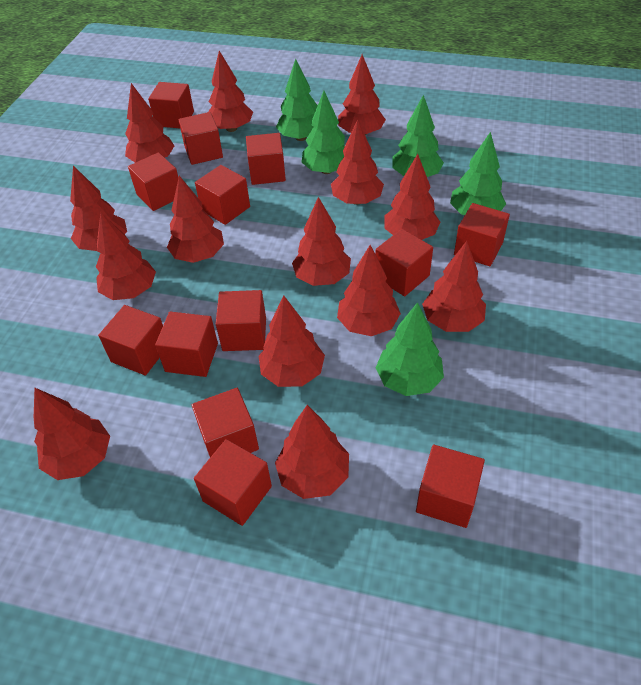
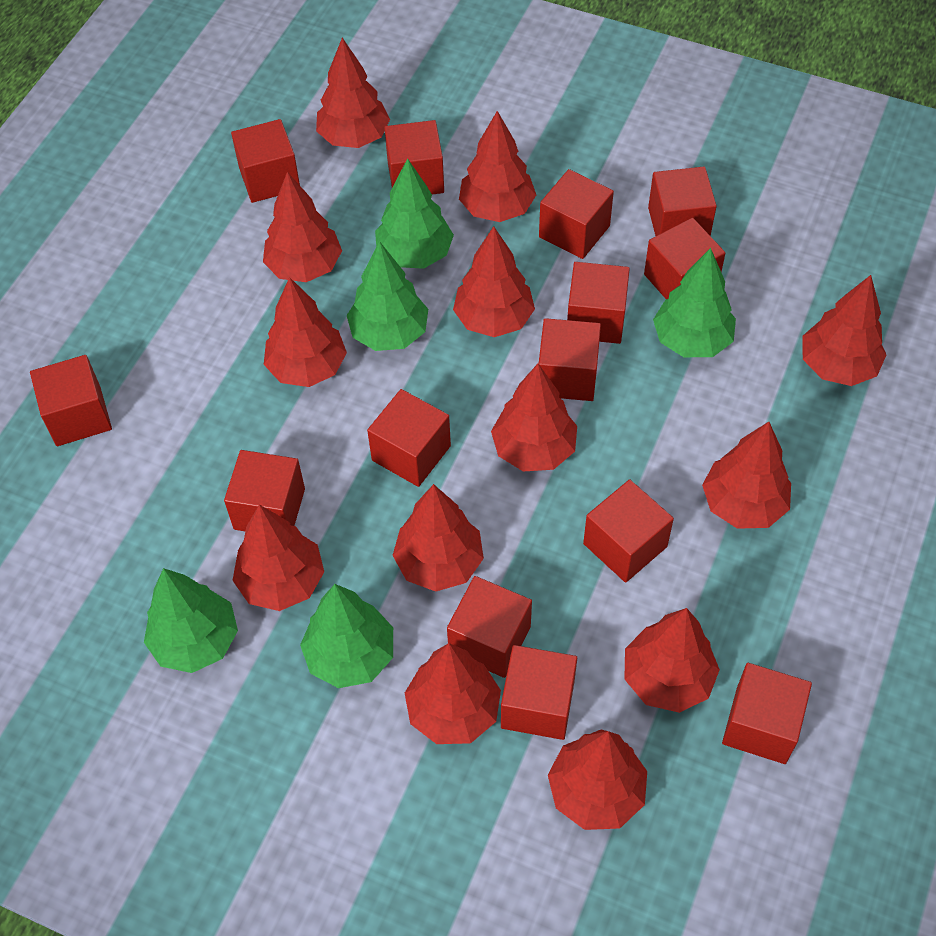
red cube: [98,305,163,376] [128,152,178,211] [148,82,194,128] [155,312,218,377] [178,112,223,165] [192,388,259,457] [194,439,272,526] [195,165,250,225] [216,290,266,351] [246,133,286,185] [376,229,433,297] [416,445,485,528] [454,203,510,266] = 13 -> [30,355,112,446] [224,450,305,531] [231,119,300,203] [367,389,451,487] [384,120,444,194] [447,576,532,678] [501,645,577,740] [539,169,614,259] [539,318,601,401] [567,262,630,344] [583,479,674,583] [644,218,725,299] [648,167,717,236] [722,663,812,764] = 14
red tree: [34,388,110,480] [70,165,127,251] [96,213,156,300] [125,83,174,163] [167,176,224,263] [208,51,253,132] [259,295,325,387] [275,405,349,499] [292,197,351,286] [331,119,384,205] [337,245,401,336] [338,55,386,136] [384,154,440,240] [422,241,486,332] = 14 -> [232,505,324,611] [263,172,342,282] [264,277,347,387] [316,38,390,148] [392,484,484,592] [405,643,501,744] [453,226,535,337] [459,111,536,222] [491,364,577,472] [548,729,647,830] [624,608,720,713] [702,422,791,529] [803,275,887,386] = 13

